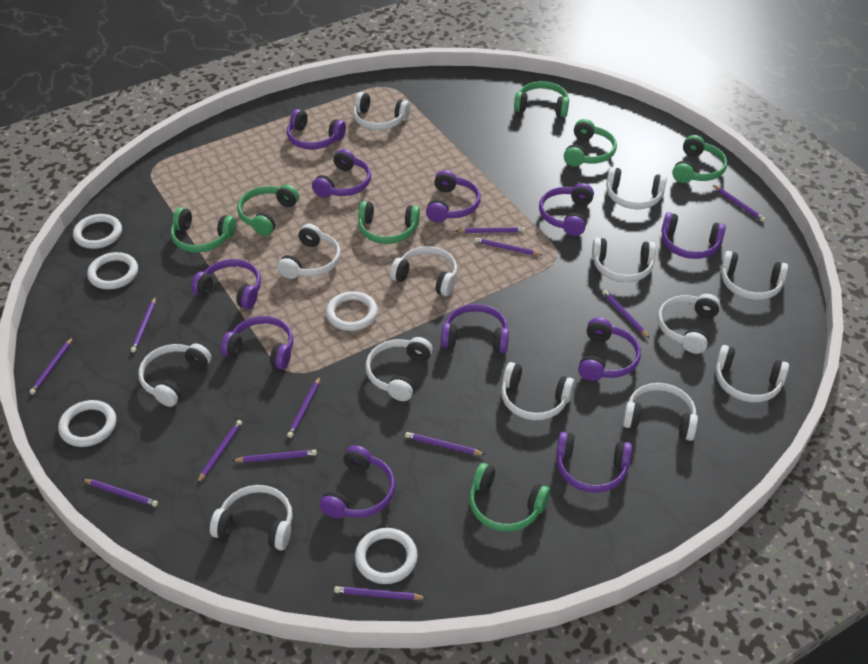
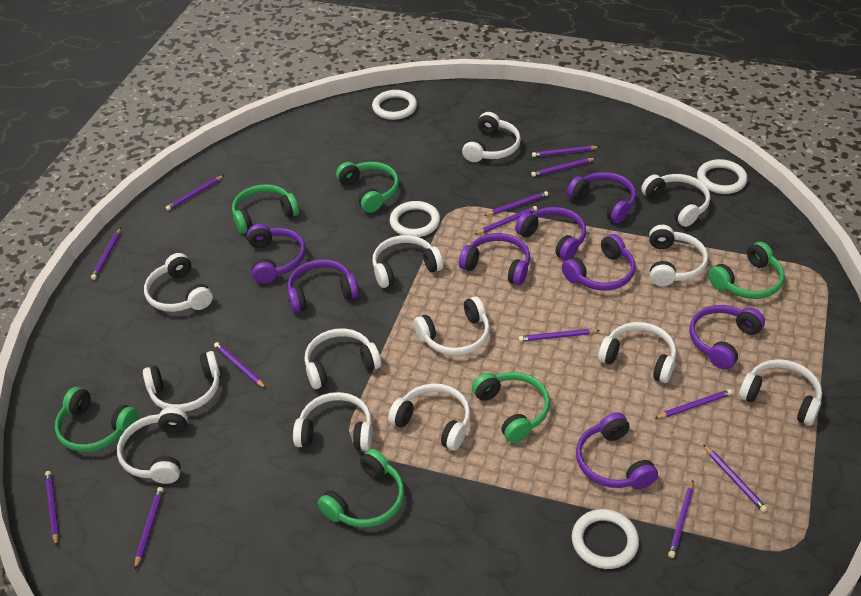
green headphones: [171,207,236,253] [237,185,299,236] [358,201,420,244] [469,463,550,531] [514,81,569,117] [564,119,617,167] [672,135,727,183] = 7 -> [55,387,139,452] [232,184,299,234] [318,449,404,527] [336,162,399,213] [472,372,550,443] [708,242,785,299] = 6
purple headphones: [191,259,261,309] [221,316,293,370] [287,109,346,149] [312,149,371,198] [319,445,395,519] [426,170,481,222] [441,304,509,353] [539,183,594,236] [556,432,632,493] [578,317,641,381] [661,212,726,259] = 11 -> [247,224,306,284] [288,259,359,313] [459,233,530,286] [515,207,586,261] [562,234,636,291] [567,172,636,223] [576,412,658,489] [689,305,765,370] = 8
purple pencil: [29,337,73,395] [82,479,158,507] [131,297,156,353] [197,420,242,484] [232,450,317,463] [287,377,320,438] [334,586,426,600] [405,432,486,455] [456,227,525,233] [474,238,543,255] [602,290,649,338] [713,185,765,222] = 12 -> [45,471,59,546] [91,228,121,280] [135,487,164,569] [166,175,224,211] [214,342,266,388] [474,206,537,235] [484,191,548,216] [519,329,600,342] [531,158,596,177] [532,146,599,157] [654,389,732,419] [668,480,694,558] [703,444,768,512] = 13
white ring: [58,400,116,447] [73,214,122,249] [87,252,138,289] [326,291,378,331] [355,528,418,584] = 5 -> [372,90,417,120] [390,201,440,237] [572,509,639,569] [697,159,748,194] = 4

